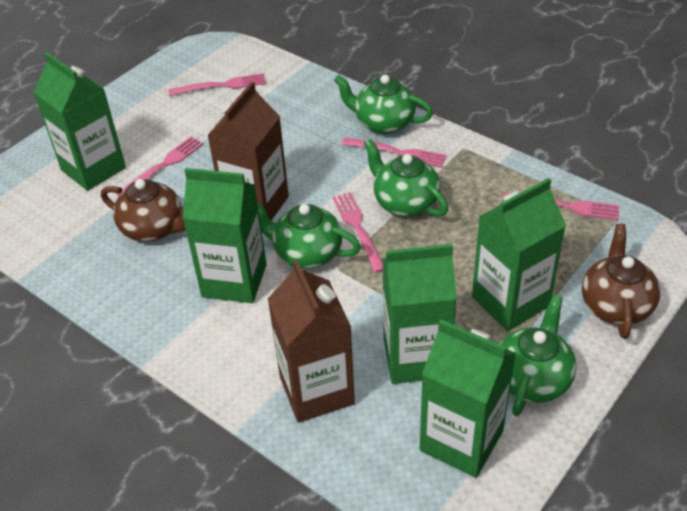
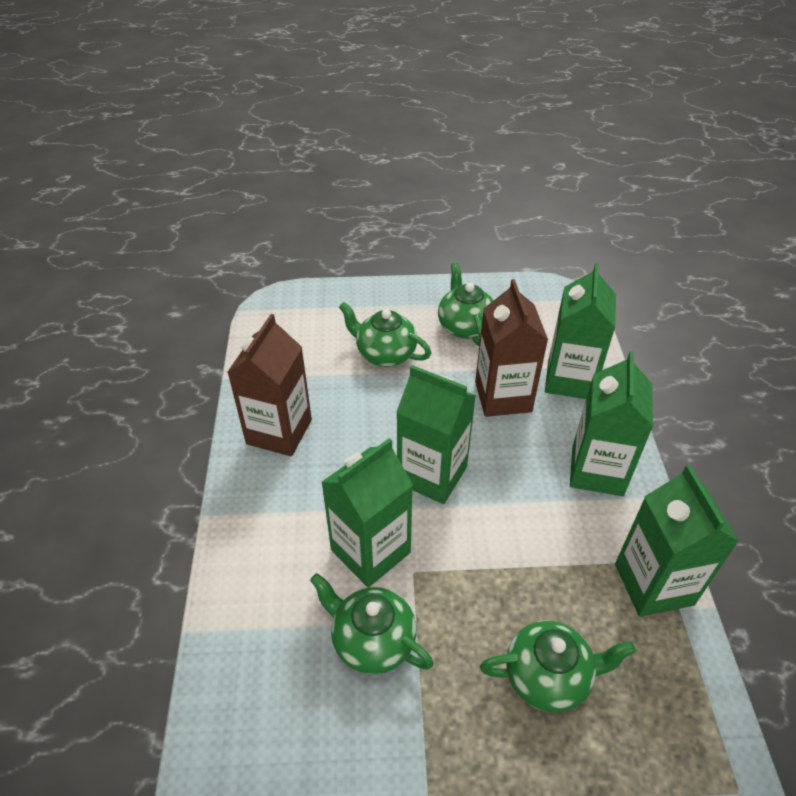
brown teapot: [101,179,186,242] [582,224,660,339] = 2 -> none = 0
pink fork: [117,137,204,196] [168,73,266,96] [333,192,383,273] [341,137,447,168] [503,193,619,220] = 5 -> none = 0

